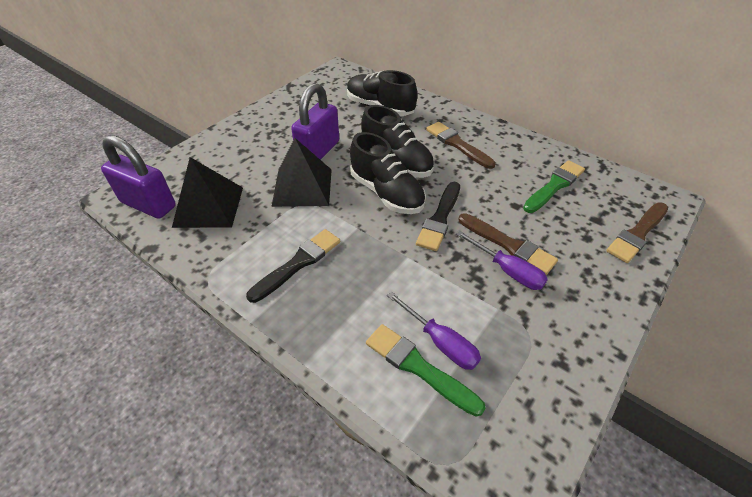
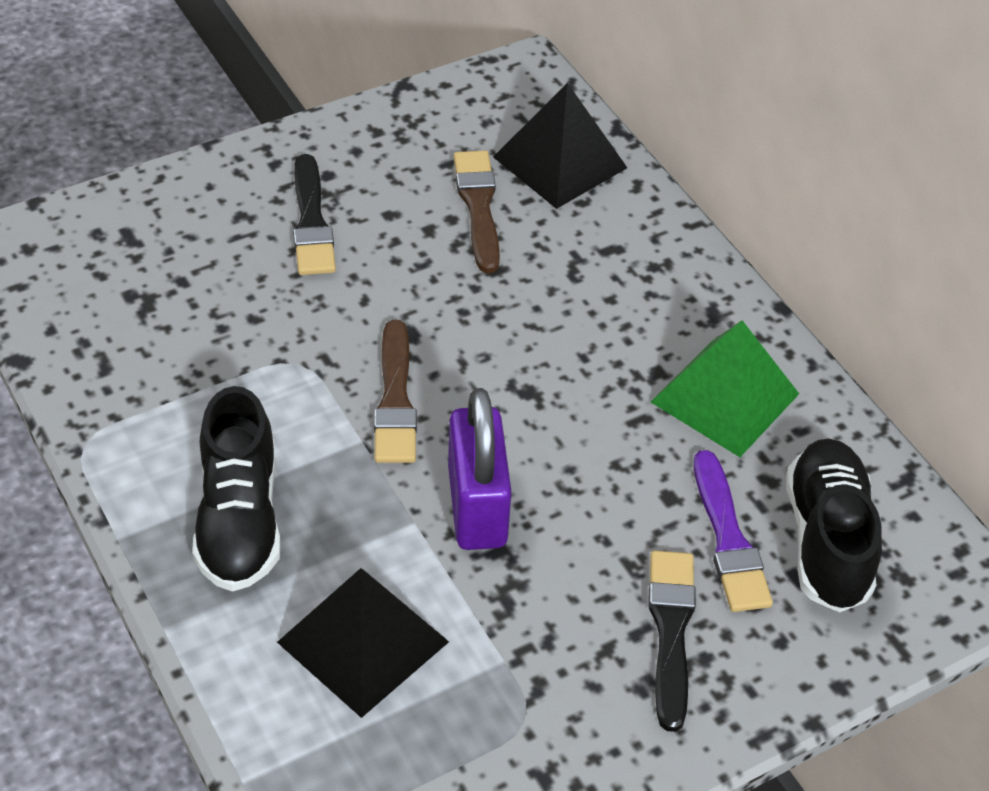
black shoe: [347,70,418,116] [350,132,426,214] [361,105,434,178] = 3 -> [192,386,281,592] [786,438,882,612] = 2
brown brush: [426,122,496,169] [459,213,558,275] [606,202,668,263] = 3 -> [374,320,417,463] [454,150,500,273] = 2
green brush: [366,324,486,416] [523,160,585,213] = 2 -> none = 0
green pyramid: none = 0 -> [651,320,799,457] = 1
purple brush: none = 0 -> [694,450,773,612] = 1
purple padlock: [101,135,176,219] [291,83,339,160] = 2 -> [448,388,512,550] = 1
purple screwdriver: [387,291,481,370] [456,231,548,290] = 2 -> none = 0

